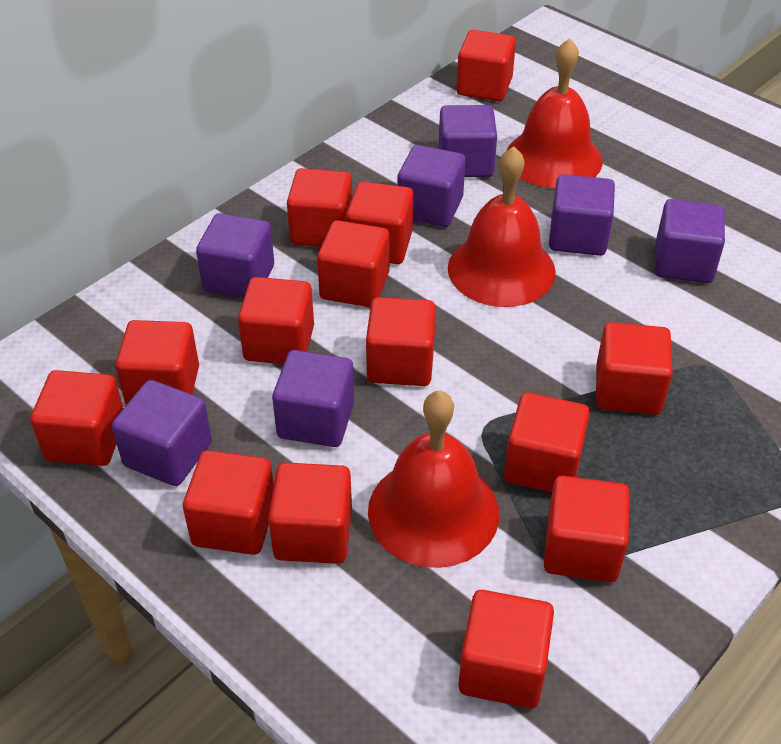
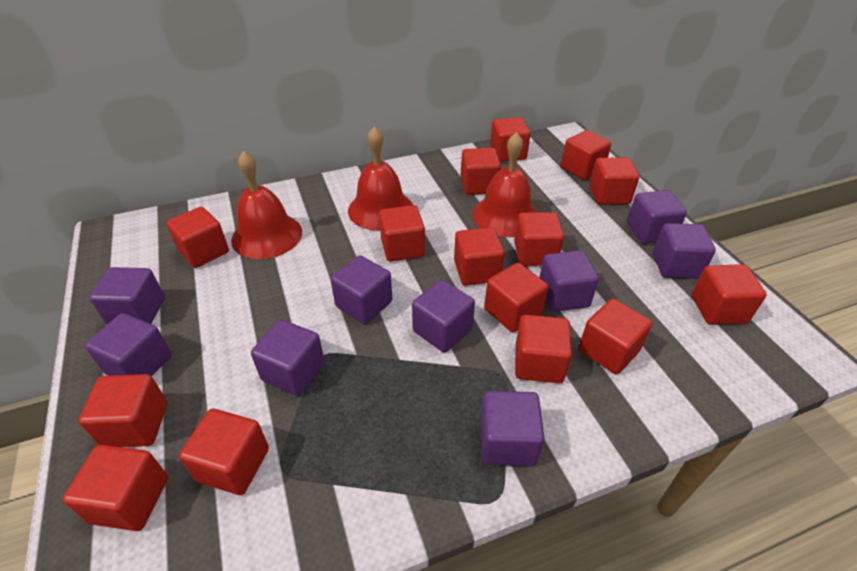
purple cube: [112,380,212,486] [196,213,274,298] [272,350,354,447] [397,145,465,227] [439,105,497,177] [549,174,615,256] [654,199,725,283] = 7 -> [85,313,172,376] [89,267,165,325] [251,319,325,396] [331,255,393,324] [412,280,475,352] [480,391,545,466] [539,250,599,312] [627,190,687,244] [653,223,716,279] = 9
red cube: [30,370,123,466] [115,320,199,405] [183,450,274,555] [238,277,314,364] [268,462,352,564] [287,168,352,247] [317,220,389,307] [346,182,413,264] [366,297,436,386] [457,30,516,101] [459,590,554,708] [504,392,590,493] [544,476,630,582] [596,322,673,415] = 14 -> [63,445,168,531] [78,374,167,447] [166,207,229,268] [179,409,269,495] [379,205,425,262] [454,227,505,286] [461,148,501,195] [484,263,549,332] [490,117,531,162] [514,212,564,266] [515,315,572,383] [561,130,611,180] [579,298,652,374] [590,157,639,205] [692,264,767,325] = 15

